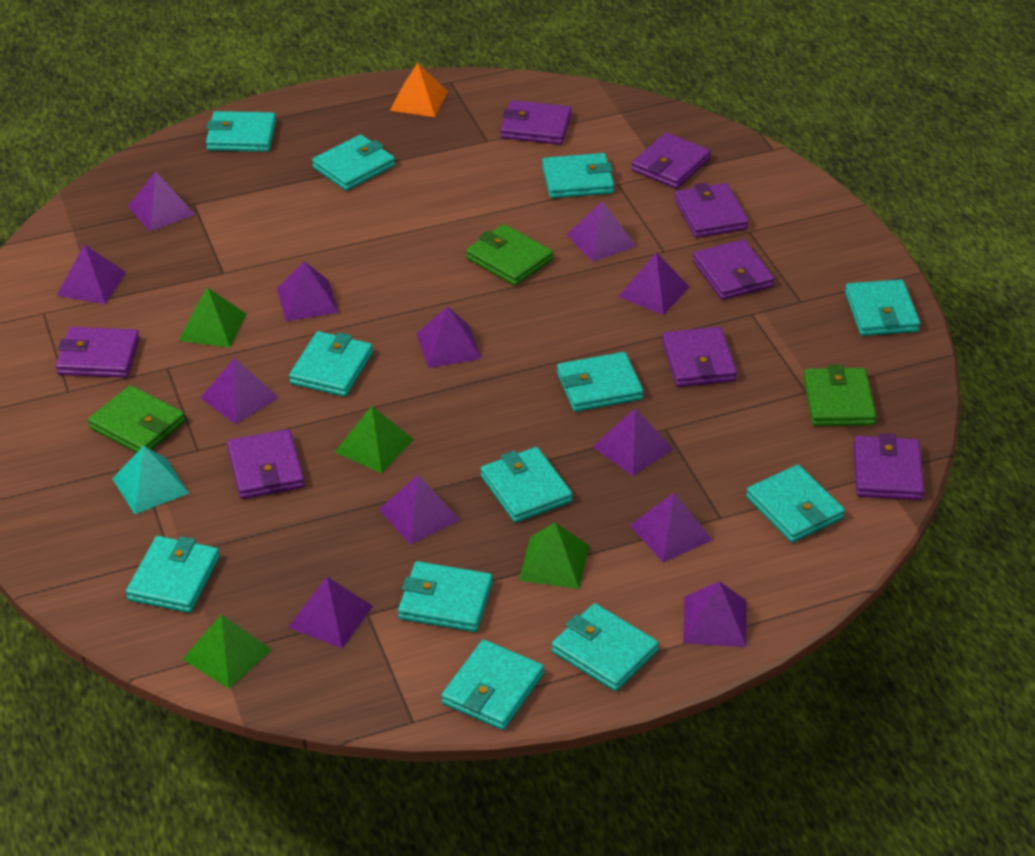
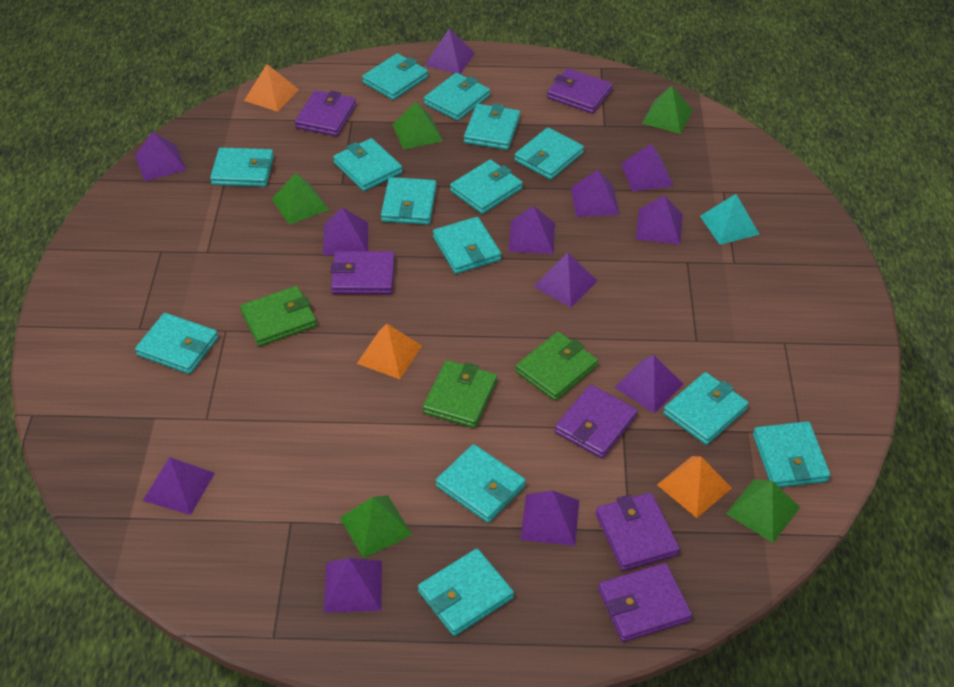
green pyramid: [179,287,246,348] [182,614,272,689] [335,406,414,473] [519,523,589,589] = 4 -> [272,173,329,225] [340,495,412,558] [392,102,443,150] [642,86,693,134] [726,479,800,543] = 5
orange pyramid: [390,63,448,117] = 1 -> [244,64,299,112] [357,324,422,379] [657,456,732,518] = 3
purple wallet: [56,327,140,378] [227,429,305,499] [501,100,572,145] [631,132,711,189] [662,327,737,387] [674,183,749,238] [693,239,774,300] [853,433,924,500] = 8 -> [295,90,356,136] [330,251,395,294] [547,68,613,114] [555,385,638,459] [596,492,680,571] [598,563,692,642] = 6
turquoise wallet: [126,536,220,613] [206,111,276,152] [289,331,373,397] [312,135,395,191] [398,561,493,632] [441,640,544,730] [480,447,573,523] [542,153,614,198] [551,603,659,691] [557,352,644,412] [746,465,845,543] [845,279,920,336] = 12 -> [135,313,218,374] [210,147,274,187] [333,138,403,191] [362,53,428,100] [381,177,437,225] [418,549,514,636] [424,73,490,121] [433,217,501,274] [436,444,526,523] [450,160,523,214] [464,104,520,150] [515,128,584,180] [663,372,749,445] [753,421,831,487] = 14

